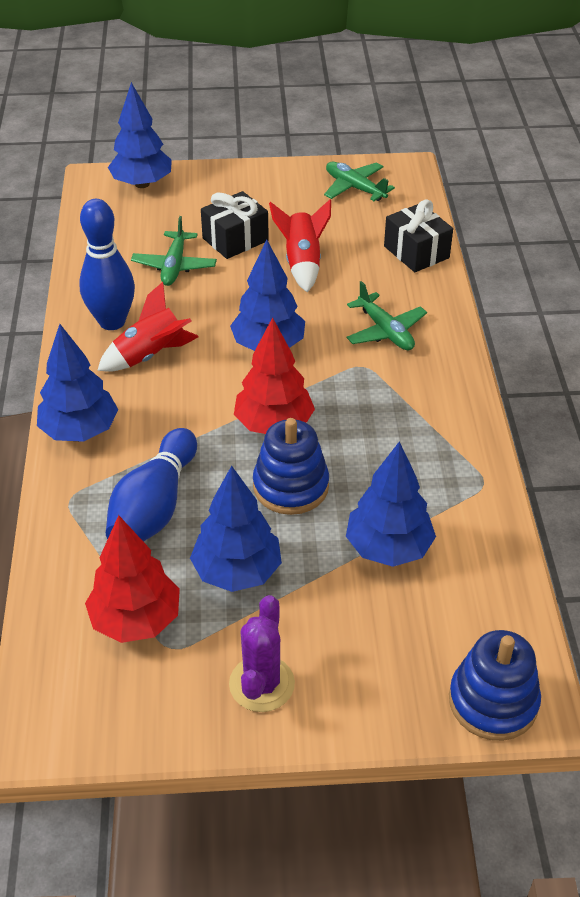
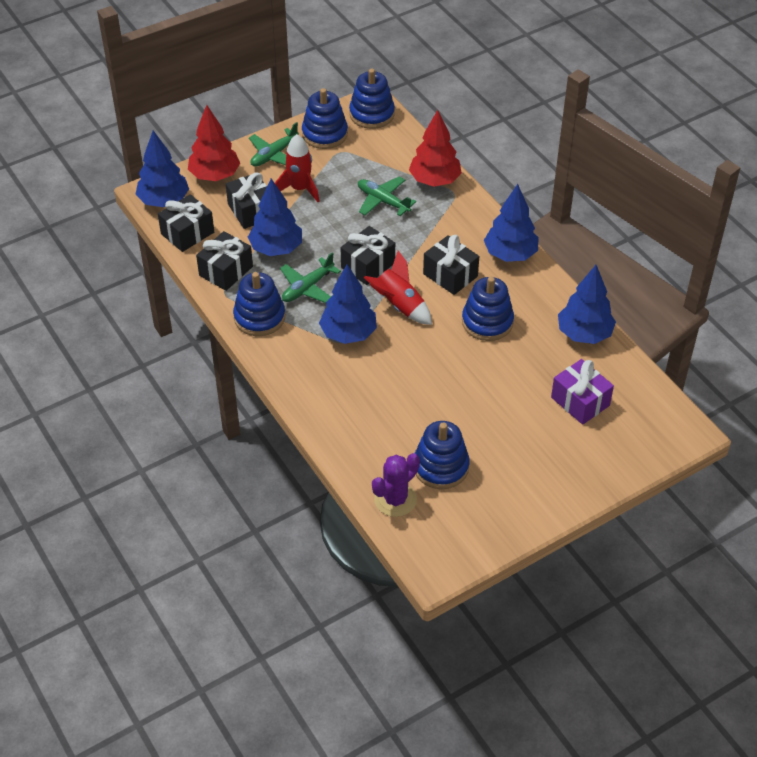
black gift: [201,191,269,259] [384,199,453,272] = 2 -> [158,194,214,252] [196,231,253,291] [226,172,267,229] [340,226,395,285] [423,235,479,295] = 5
blue bowling pin: [79,199,135,330] [106,428,197,542] = 2 -> none = 0
blue stacking toy: [253,418,329,515] [449,630,541,741] = 2 -> [233,272,285,336] [302,88,348,149] [349,69,395,129] [415,421,470,489] [462,277,514,341] = 5
purple gift: none = 0 -> [551,359,614,425] = 1

